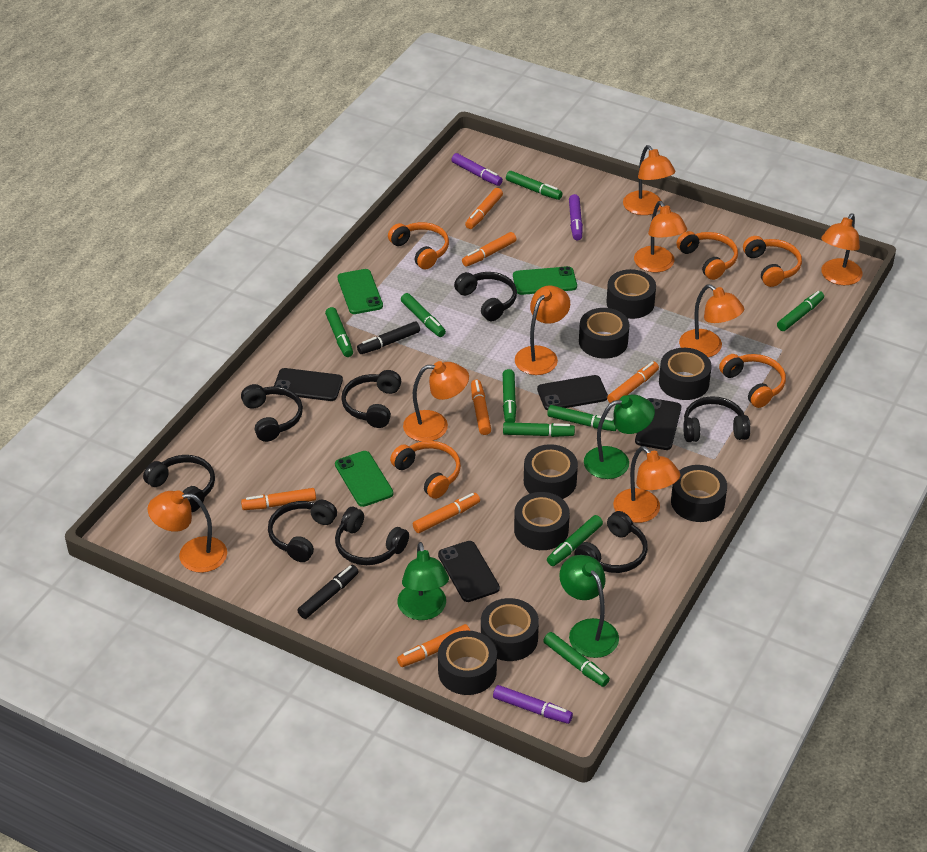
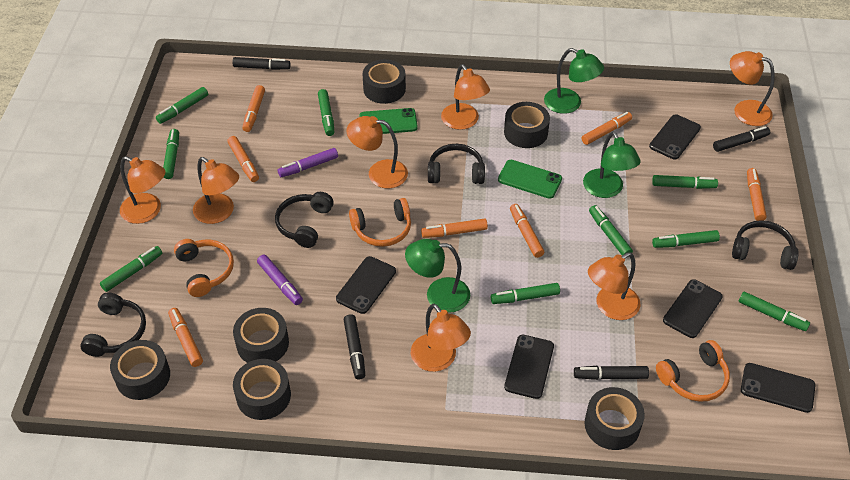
black headphones: [143,455,215,512] [241,384,303,442] [268,500,337,562] [335,507,409,565] [341,370,401,428] [454,272,517,321] [574,511,648,573] [683,396,751,442] = 8 -> [80,292,146,357] [275,192,334,248] [428,144,485,184] [732,220,799,270] = 4
black marker: [297,565,359,619] [357,321,420,354] = 2 -> [232,57,291,70] [344,314,365,380] [574,366,649,380] [713,126,770,152] = 4
black phone: [274,368,343,401] [438,541,500,602] [537,375,608,410] [635,398,681,450] = 4 -> [336,256,396,314] [504,335,554,399] [649,114,701,159] [663,279,723,338] [741,363,816,413] = 5
black tape: [438,631,497,695] [481,598,539,661] [514,492,570,550] [524,444,578,499] [579,308,629,359] [606,269,656,319] [659,348,712,400] [671,465,727,522] = 8 -> [110,340,170,400] [233,308,289,363] [233,359,291,420] [362,59,406,104] [504,102,550,148] [585,387,645,450] = 6
green phone: [335,451,393,507] [338,269,383,314] [513,266,577,295] = 3 -> [359,108,418,134] [498,160,562,199] = 2
orange headphones: [388,222,449,269] [390,441,461,499] [677,231,738,280] [719,354,786,408] [743,236,802,287] = 5 -> [174,239,234,297] [349,198,411,247] [656,340,730,402] = 3
orange lamp: [148,490,227,573] [403,361,469,442] [515,285,570,375] [613,446,681,523] [623,145,675,215] [634,201,687,272] [679,284,744,357] [821,214,863,285] = 8 -> [120,156,165,224] [193,157,239,224] [346,116,408,188] [411,304,471,372] [441,64,490,130] [588,252,641,320] [730,51,775,126] = 7
purple marker: [451,153,503,186] [493,685,573,724] [569,194,583,241] = 3 -> [257,255,303,305] [278,148,338,177] = 2

